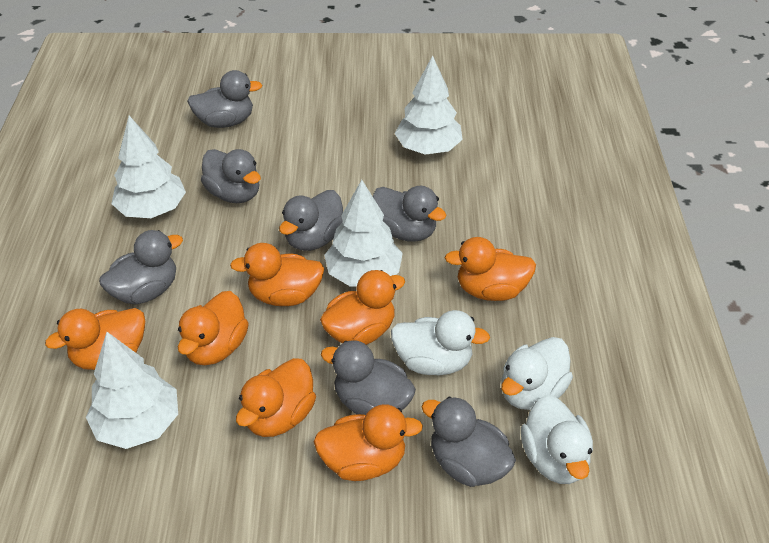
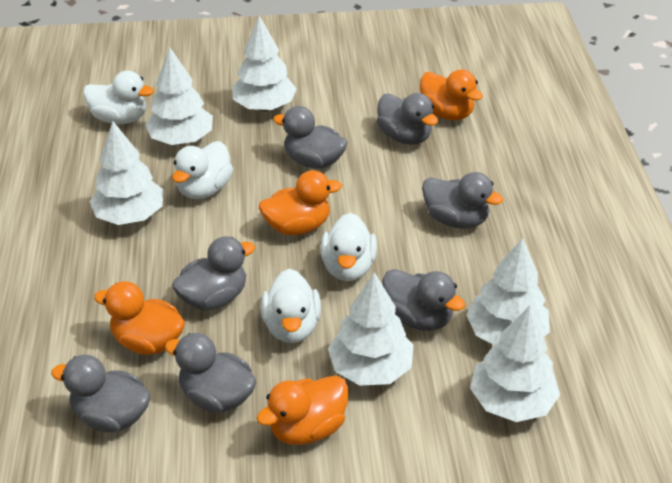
orange duck: [45,308,145,370] [178,291,249,365] [230,243,324,306] [236,358,316,437] [314,404,423,481] [320,270,405,345] [445,237,536,301] = 7 -> [94,281,185,355] [257,375,349,445] [259,170,342,235] [420,69,483,120] = 4
white duck: [391,310,490,375] [501,337,573,410] [521,395,593,484] = 3 -> [83,71,154,124] [172,141,233,199] [261,269,321,343] [320,213,377,281] = 4
white tree: [86,332,178,449] [111,116,186,218] [324,180,403,287] [395,55,463,155] = 4 -> [89,122,164,225] [145,48,213,145] [232,16,297,111] [328,272,413,386] [466,238,550,345] [470,306,560,422] = 6

